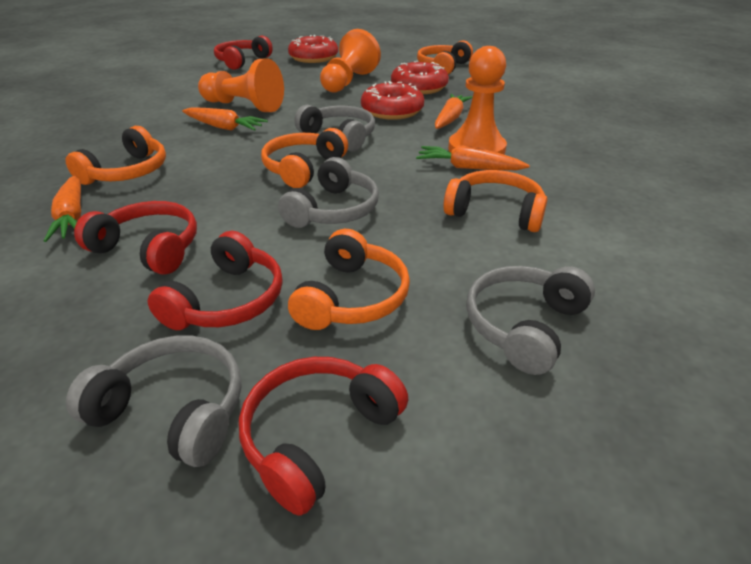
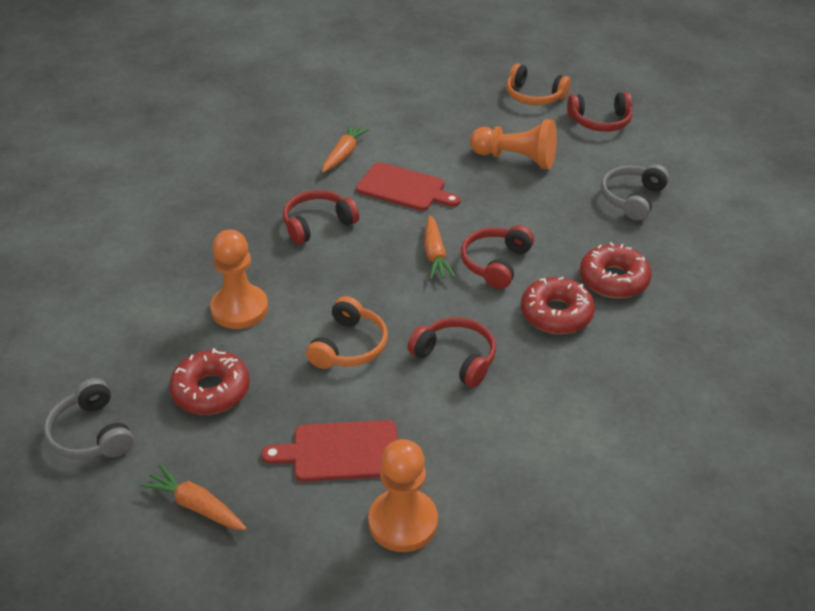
grey headphones: [66,335,241,467] [278,157,379,228] [294,105,375,151] [466,266,595,375] = 4 -> [44,378,134,459] [601,164,669,221] = 2
orange carrot: [44,175,81,242] [182,108,268,131] [416,145,530,170] [435,94,473,129] = 4 -> [140,464,247,530] [322,123,370,173] [424,215,456,280] = 3
orange headphones: [65,126,166,185] [261,128,348,188] [288,229,410,330] [417,40,473,74] [443,170,547,232] = 5 -> [306,296,388,369] [506,63,571,105] = 2
red cutting board: none = 0 -> [261,420,397,482] [356,162,461,211] = 2

